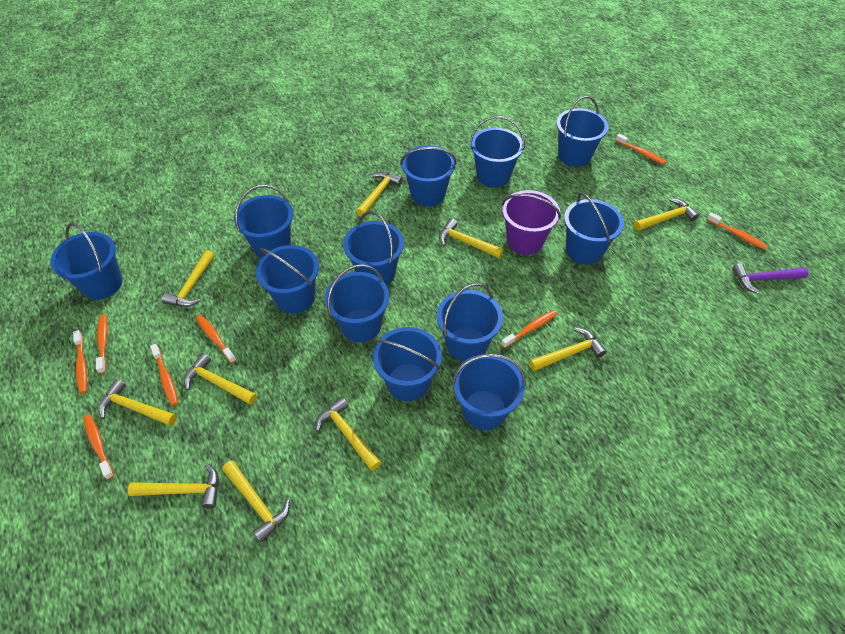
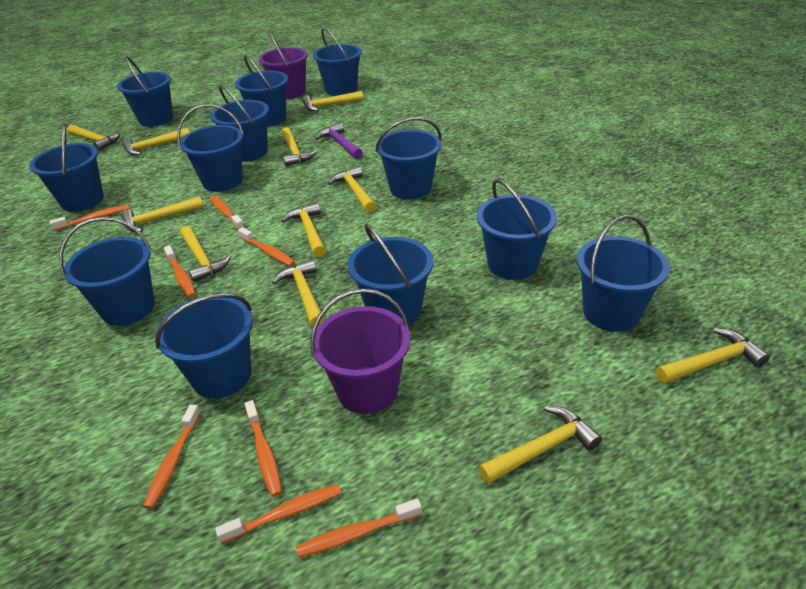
purple bucket: [502,190,561,255] = 1 -> [259,31,308,99] [310,288,410,414] = 2
yellow hammer: [99,379,177,426] [128,464,219,509] [162,250,214,307] [184,353,257,405] [222,460,290,542] [316,397,381,471] [356,172,403,216] [439,218,504,258] [529,328,607,371] [634,198,699,231] = 10 -> [67,125,120,151] [121,196,204,232] [122,128,190,155] [180,226,231,282] [272,259,325,327] [281,127,317,166] [281,202,326,257] [302,91,363,111] [328,166,376,213] [479,406,602,484] [655,328,770,384] = 11

